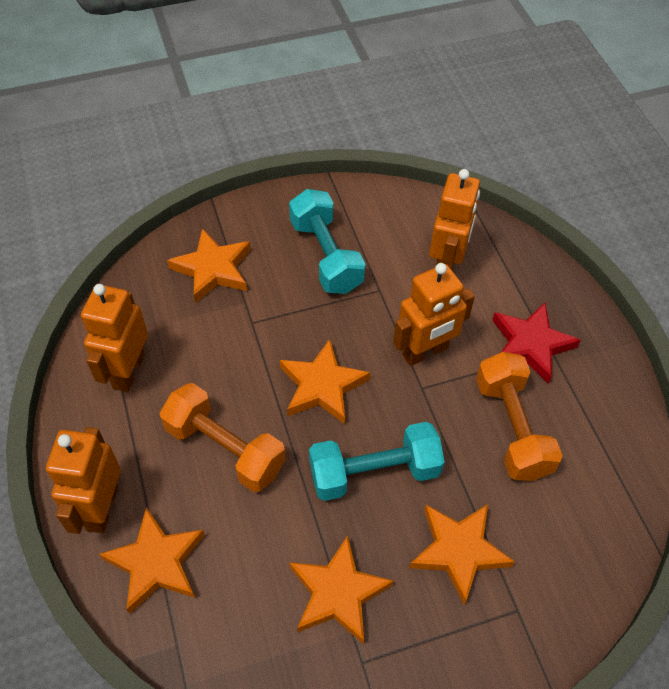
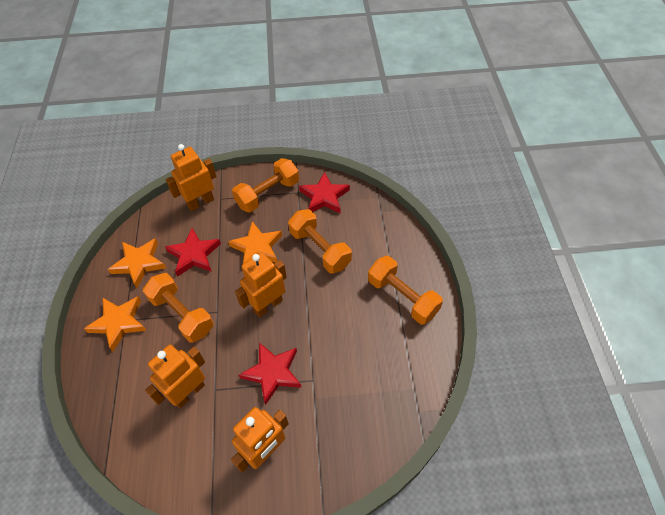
orange dumbbell: [160,383,286,492] [476,352,563,481] = 2 -> [143,273,214,343] [232,158,299,212] [288,209,352,274] [368,256,443,325] = 4
orange star: [99,507,205,614] [167,229,251,303] [280,339,370,424] [289,535,394,644] [409,504,515,605] = 5 -> [84,296,147,351] [108,238,166,288] [228,221,282,264] = 3
red star: [492,303,581,384] = 1 -> [165,228,221,277] [239,343,302,405] [299,172,350,213] = 3
turquoise dumbbell: [289,189,365,294] [309,422,445,501] = 2 -> none = 0

